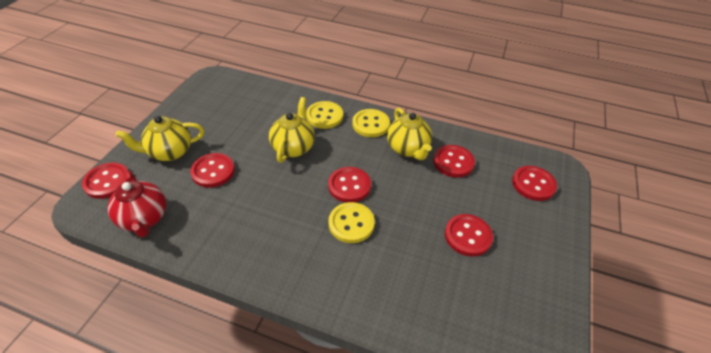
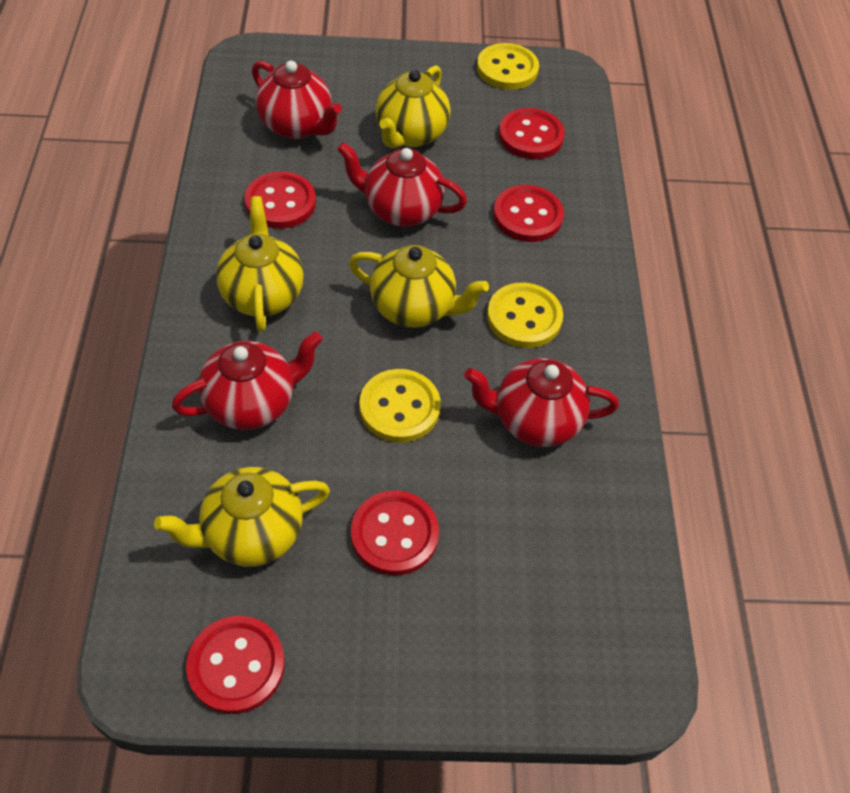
red button: [82,163,129,199] [190,153,235,188] [328,167,371,203] [433,145,475,178] [445,214,493,257] [512,166,557,201] = 6 -> [186,616,285,714] [244,171,316,229] [351,491,439,575] [493,185,564,242] [499,108,565,159] = 5
red teapot: [107,172,166,237] = 1 -> [172,332,323,430] [252,61,342,139] [337,142,467,226] [464,358,619,447] = 4
yellow teapot: [116,116,204,161] [269,97,315,163] [387,108,432,160] = 3 -> [154,467,330,567] [216,196,304,332] [349,245,489,328] [375,65,450,148] = 4

